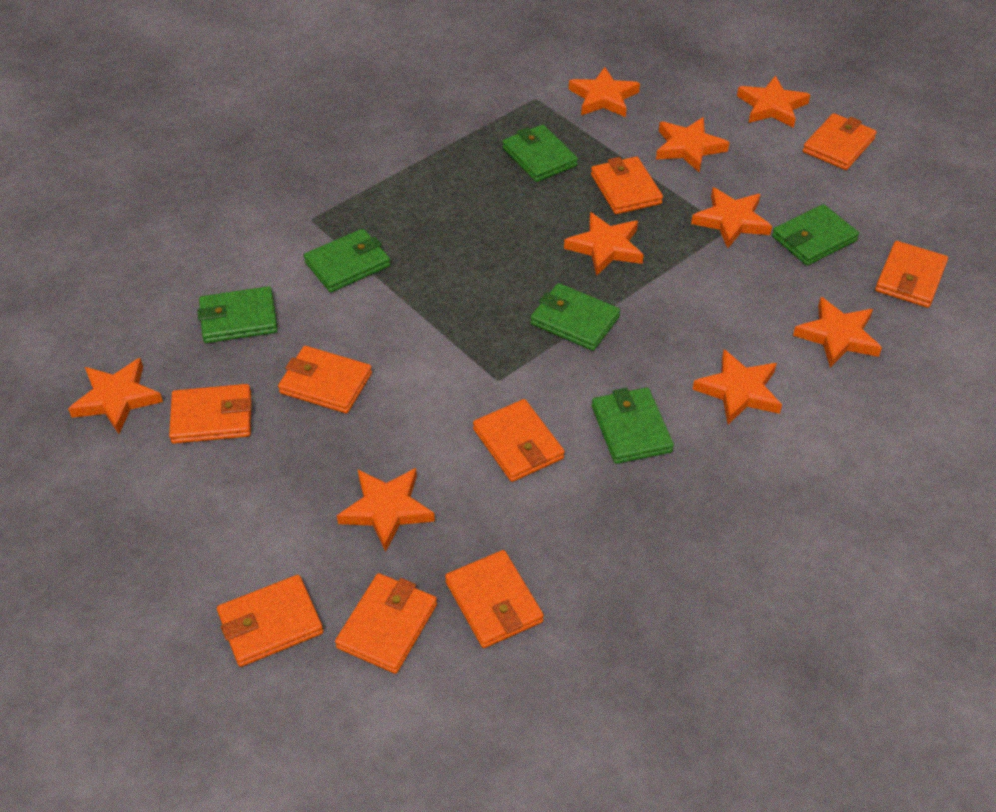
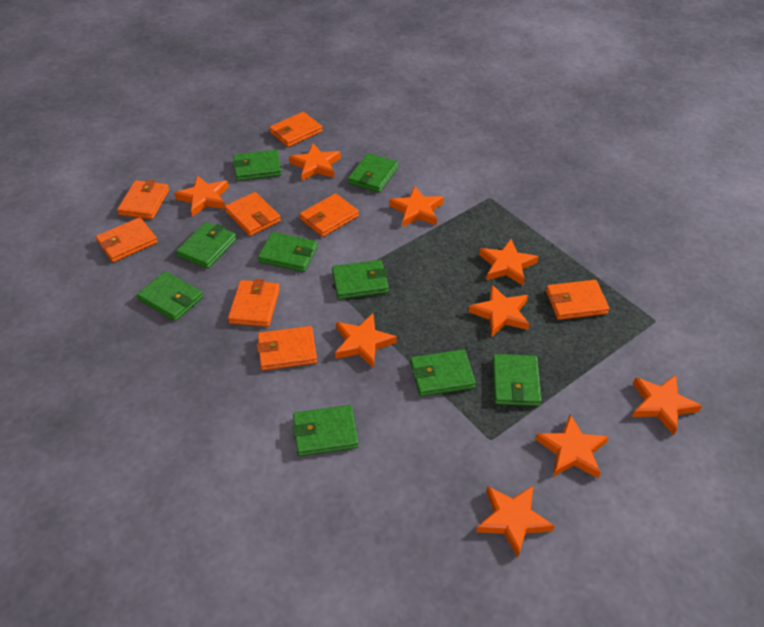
green wallet: [197,286,278,343] [304,229,390,292] [502,125,578,182] [531,283,620,351] [592,387,674,464] [772,204,859,266] = 6 -> [137,271,203,321] [176,222,237,269] [233,150,282,181] [258,232,318,272] [292,405,358,456] [332,260,389,299] [348,153,398,193] [410,349,476,397] [493,354,541,406] = 9
orange wallet: [169,384,251,444] [217,575,323,667] [278,346,372,414] [335,573,437,674] [445,550,544,648] [473,399,565,482] [591,157,663,214] [803,113,877,170] [875,241,948,308] = 9 -> [96,217,158,262] [117,180,169,219] [225,192,281,236] [228,279,280,327] [257,326,317,371] [269,112,322,147] [300,193,359,237] [546,280,609,320] = 8

